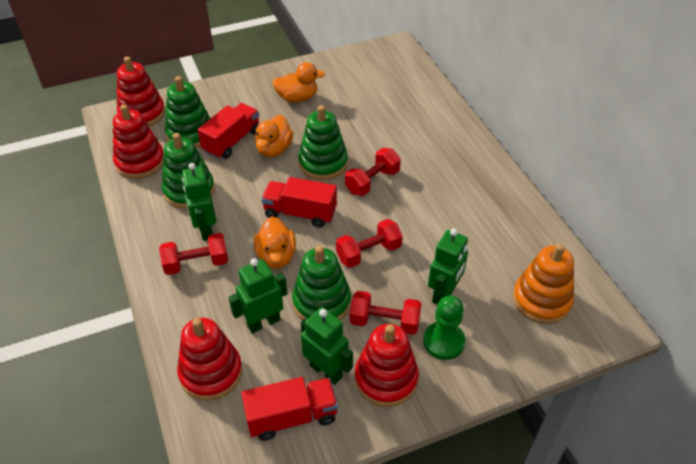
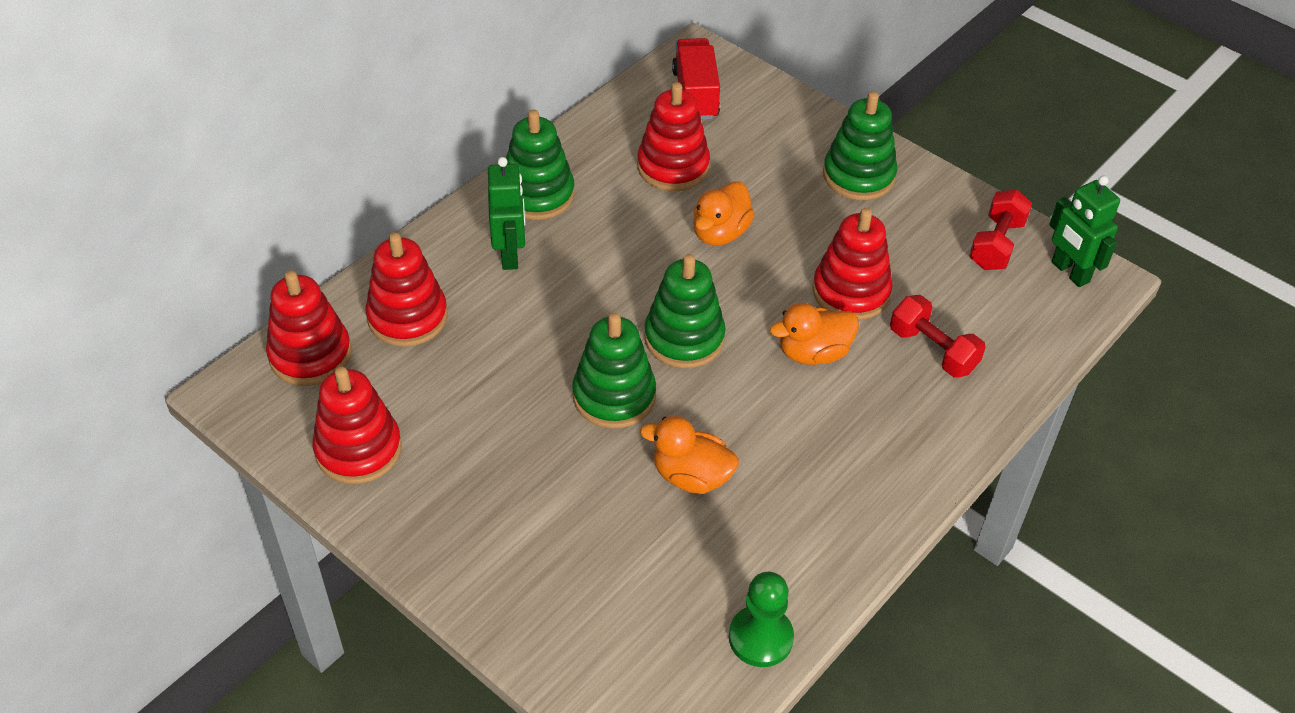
green robot: [182,163,216,241] [228,258,287,334] [301,307,353,385] [428,228,468,305] = 4 -> [488,157,525,270] [1049,176,1120,287] = 2
orange stacking toy: [513,244,574,324] = 1 -> none = 0
red dumbbell: [159,233,228,275] [336,219,403,268] [345,148,401,196] [350,291,422,335] = 4 -> [890,295,986,378] [969,190,1032,270] = 2
red stacking toy: [113,104,164,179] [117,56,165,127] [177,318,242,400] [355,324,419,407] = 4 -> [266,270,351,386] [312,367,402,484] [365,232,448,347] [637,82,710,191] [812,208,893,320] = 5
red truck: [197,103,259,159] [241,377,338,441] [261,177,337,228] = 3 -> [672,38,720,120] = 1

